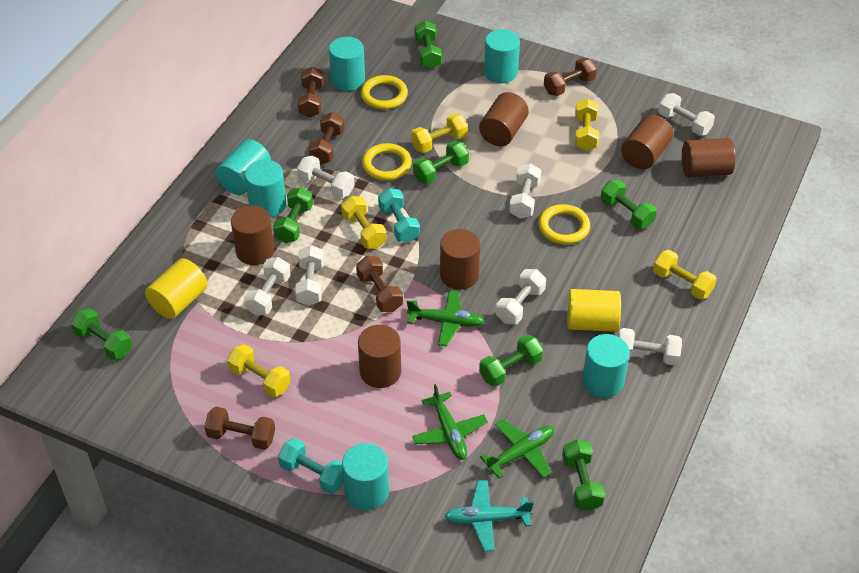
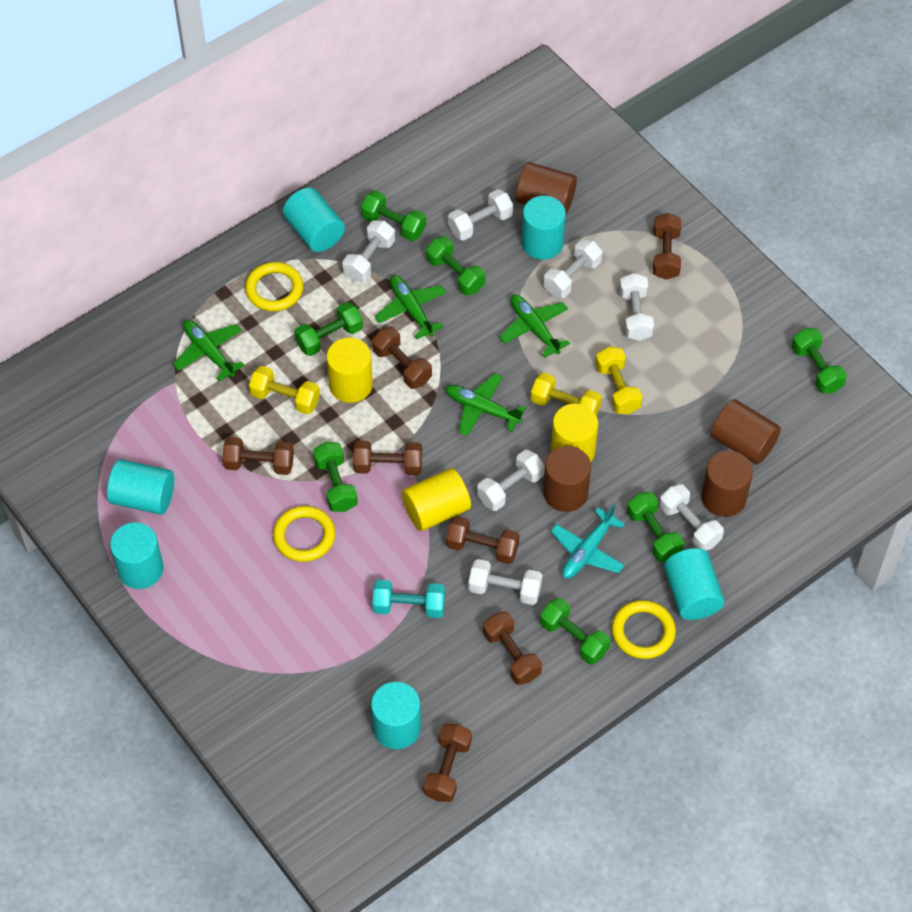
brown cylinder: [231,205,274,265] [358,325,401,388] [440,229,480,290] [479,92,529,146] [621,115,673,169] [682,138,735,177] = 6 -> [516,162,577,214] [543,446,591,512] [701,451,753,517] [711,399,781,464] = 4
brown dumbbell: [204,407,275,450] [298,67,324,118] [309,112,344,165] [356,256,403,312] [544,58,597,96] = 5 -> [222,437,294,475] [353,441,422,475] [372,327,432,389] [423,724,472,802] [446,516,520,564] [483,612,542,685] [653,213,681,280] = 7
green plane: [407,290,485,346] [412,384,488,460] [480,419,554,479] = 3 -> [173,320,244,382] [375,275,446,339] [445,373,526,436] [499,294,570,358] = 4
turquoise dumbbell: [278,438,344,494] [378,188,420,243] = 2 -> [372,580,445,618] = 1
yellow cylinder: [145,258,208,319] [567,289,621,332] = 2 -> [327,338,373,403] [402,468,471,531] [551,404,598,462] = 3
yellow dumbbell: [227,344,291,397] [341,196,387,249] [411,114,468,153] [575,99,599,151] [653,250,717,300] = 5 -> [249,366,320,414] [531,373,602,415] [595,347,642,414] = 3

